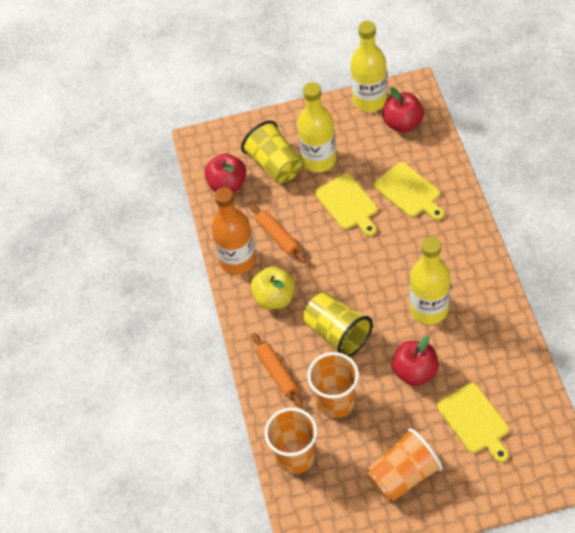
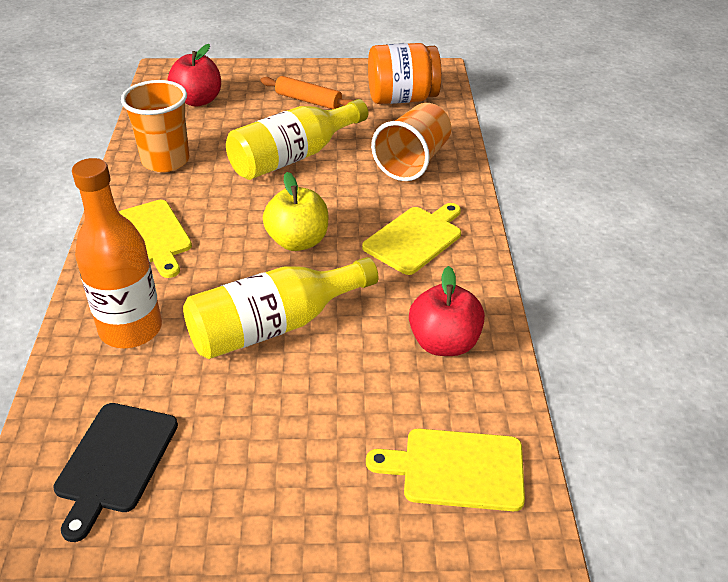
black cutting board: none = 0 -> [53,403,178,542] = 1
orange cup: [265,408,317,474] [307,352,359,418] [367,428,443,502] = 3 -> [121,80,189,172] [371,103,451,181] = 2
orange jar: none = 0 -> [368,43,442,104] = 1
orange rolling pin: [249,203,307,264] [252,333,303,408] = 2 -> [260,76,354,109] = 1
red apple: [204,153,246,193] [383,87,424,132] [392,336,439,386] = 3 -> [168,44,221,107] [409,266,485,356] = 2
yellow bottle: [297,82,336,172] [351,21,387,112] [410,237,451,325] = 3 -> [183,257,379,359] [226,99,368,180] = 2
yellow cup: [241,121,302,184] [303,292,373,357] = 2 -> none = 0

